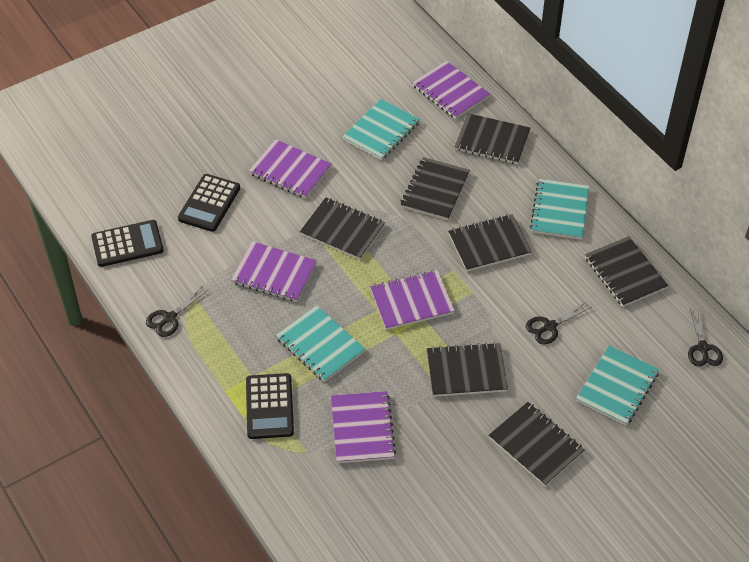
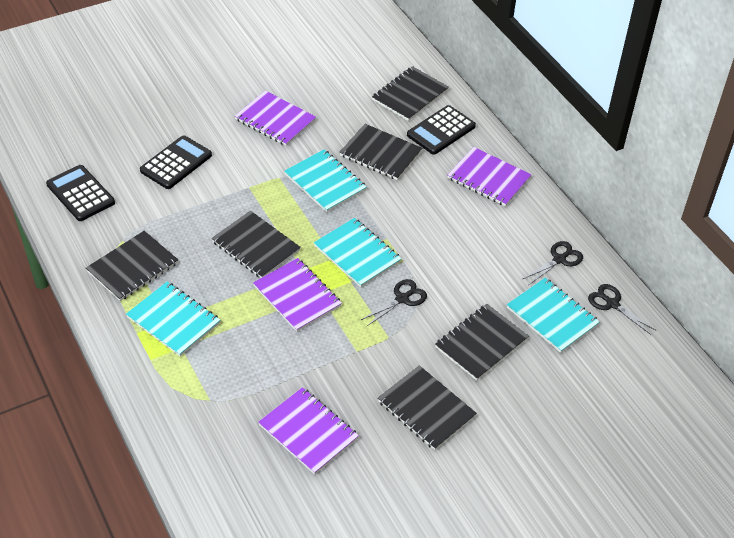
black notebook: [300,197,385,260] [401,157,470,220] [427,342,508,397] [448,214,532,272] [454,113,530,164] [489,402,585,486] [585,236,668,307] = 7 -> [86,231,178,301] [212,211,301,278] [340,124,422,180] [372,66,449,121] [378,365,477,450] [435,304,529,381] = 6
purple notebook: [231,241,317,302] [249,139,331,198] [331,391,396,463] [370,270,455,330] [412,61,490,119] = 5 -> [235,91,316,146] [253,258,342,332] [258,387,359,475] [448,147,532,207] = 4

